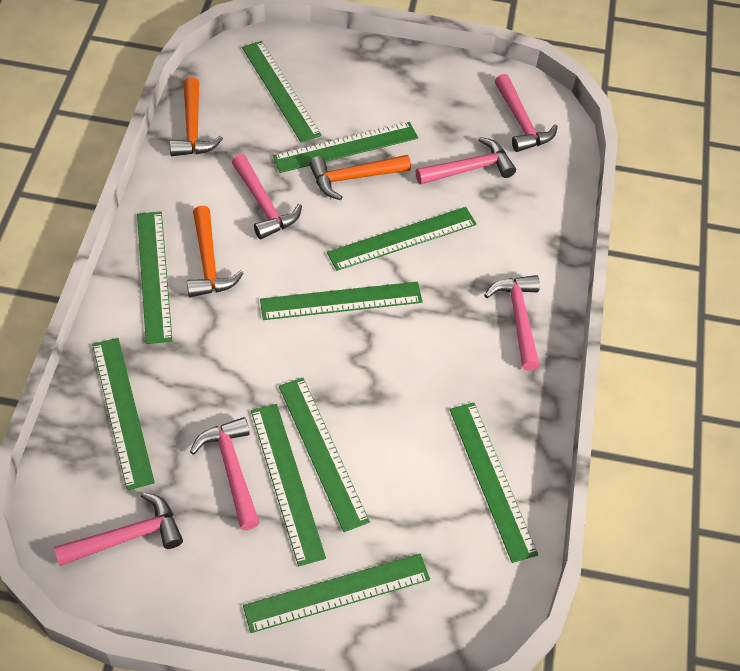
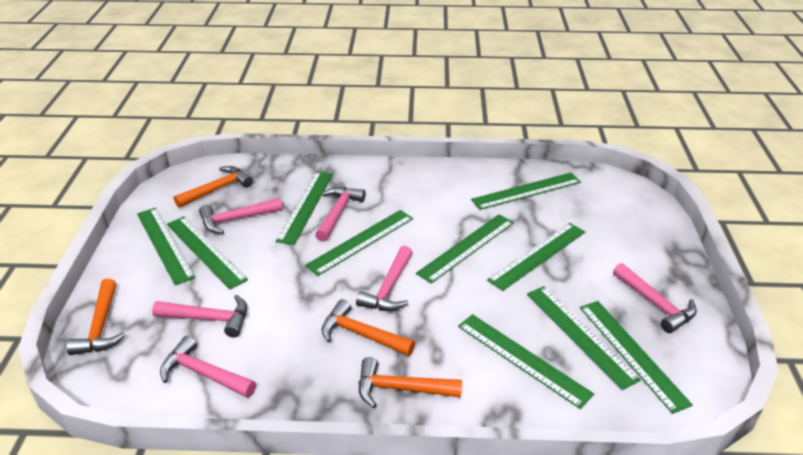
orange hammer: [170,77,223,156] [187,205,244,297] [309,155,411,200] = 3 -> [66,278,125,355] [173,166,253,208] [321,299,415,356] [359,357,462,408] = 4

